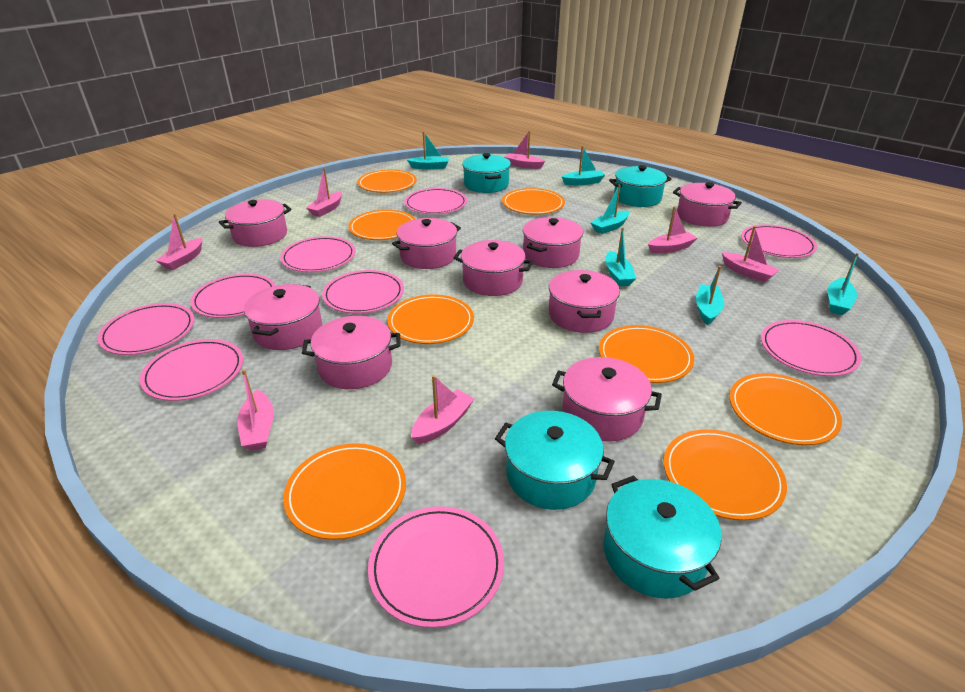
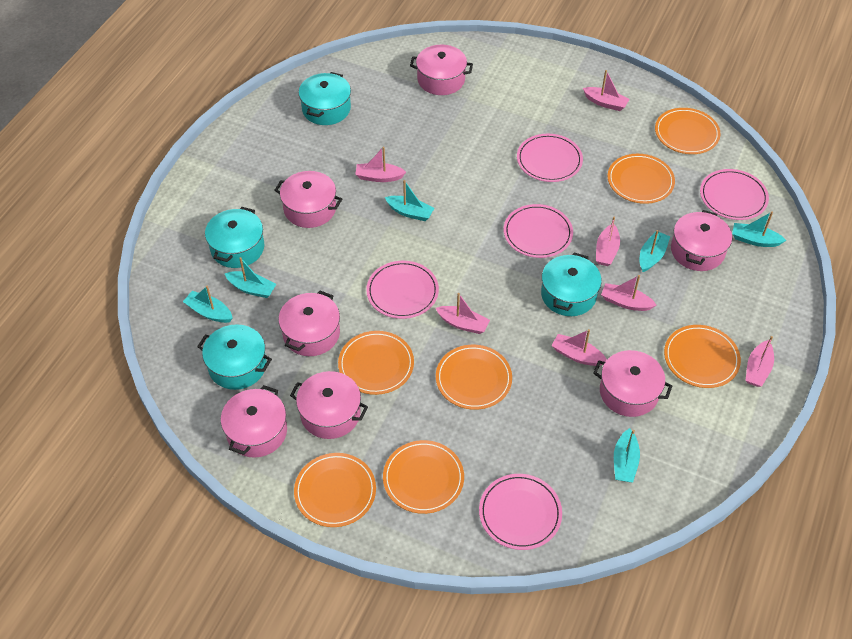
orange plate: [283,443,406,540] [348,210,415,240] [357,169,417,193] [387,295,474,344] [502,188,565,215] [599,325,694,383] [664,429,787,521] [729,373,842,445] = 8 -> [294,453,376,527] [338,331,414,395] [383,440,464,514] [436,345,512,410] [607,154,675,204] [655,108,721,154] [664,325,741,388] = 7
pink plate: [98,303,195,355] [140,339,243,401] [190,274,276,318] [280,236,356,272] [322,270,404,314] [368,506,504,628] [404,188,467,214] [741,225,817,258] [761,320,861,376] = 9 -> [366,261,439,319] [479,474,562,550] [504,204,573,258] [517,134,583,182] [700,169,769,220] = 5
pink pot: [219,199,291,247] [244,284,322,350] [302,316,401,389] [392,218,461,269] [454,240,533,296] [523,217,583,268] [549,270,620,333] [552,357,662,442] [673,182,742,227] = 9 -> [221,385,287,458] [274,171,342,228] [278,291,340,356] [290,371,368,439] [410,45,473,95] [593,350,672,417] [671,210,732,271] = 7

